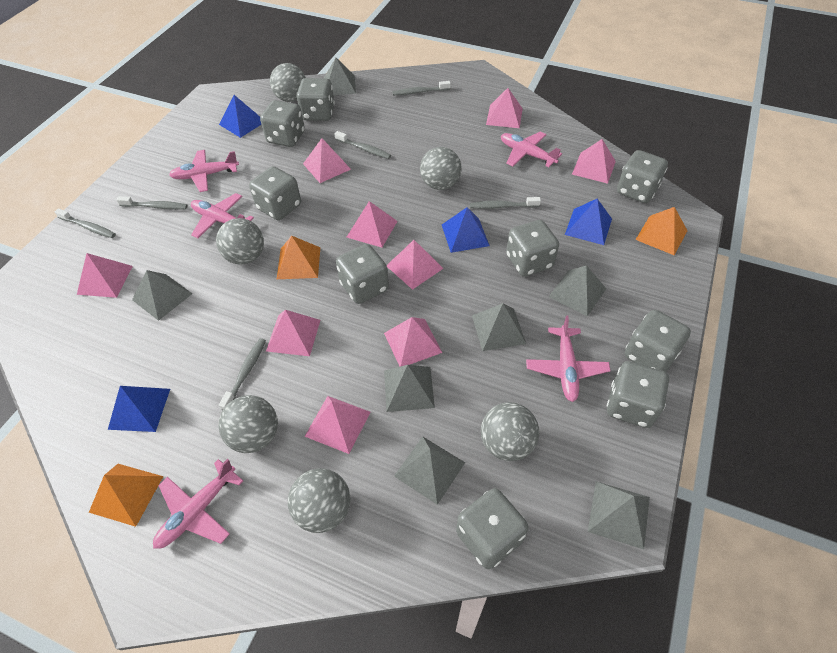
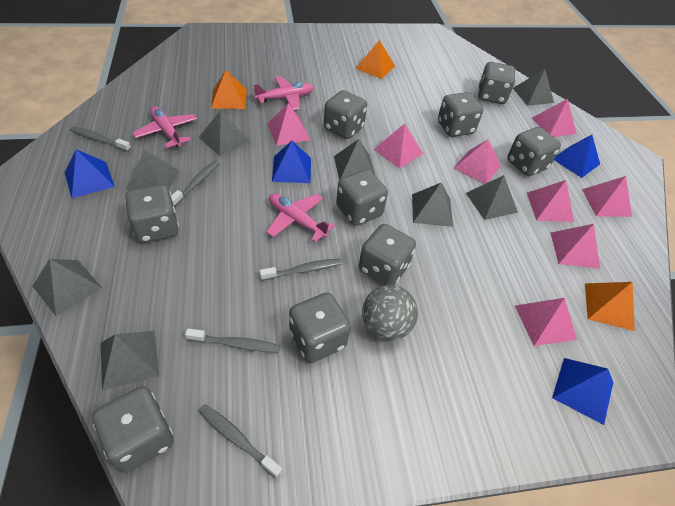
grey ball: [216,218,264,264] [218,395,278,453] [270,63,306,102] [288,468,351,533] [420,147,462,190] [481,402,539,461] = 6 -> [362,285,418,341] = 1
grey pyramid: [132,270,192,321] [324,58,356,95] [384,365,435,412] [394,437,465,505] [472,303,526,351] [549,265,606,316] [588,481,650,549] = 7 -> [33,259,102,316] [101,331,159,390] [125,150,180,190] [199,110,250,156] [334,139,375,180] [412,183,453,227] [466,175,518,220] [513,69,554,106] = 8
grey toothbrush: [55,208,116,238] [116,196,187,210] [219,338,266,410] [334,131,391,159] [392,81,451,95] [470,197,541,209] = 6 -> [70,127,131,152] [172,160,220,207] [185,328,280,353] [199,404,282,478] [259,259,342,281] = 5
pink plane: [153,459,243,549] [169,150,239,192] [191,193,254,238] [501,131,562,167] [526,316,611,402] = 5 -> [133,106,197,148] [254,76,314,110] [266,193,335,242] = 3
pink pyramid: [77,253,133,298] [266,310,320,356] [303,138,351,183] [305,396,370,454] [347,201,398,248] [384,317,442,366] [387,240,444,290] [486,88,523,128] [572,139,616,184] = 9 -> [267,103,310,146] [374,123,423,168] [454,140,501,184] [515,298,577,346] [527,180,574,222] [532,99,577,137] [551,224,600,269] [582,176,632,217] = 8

